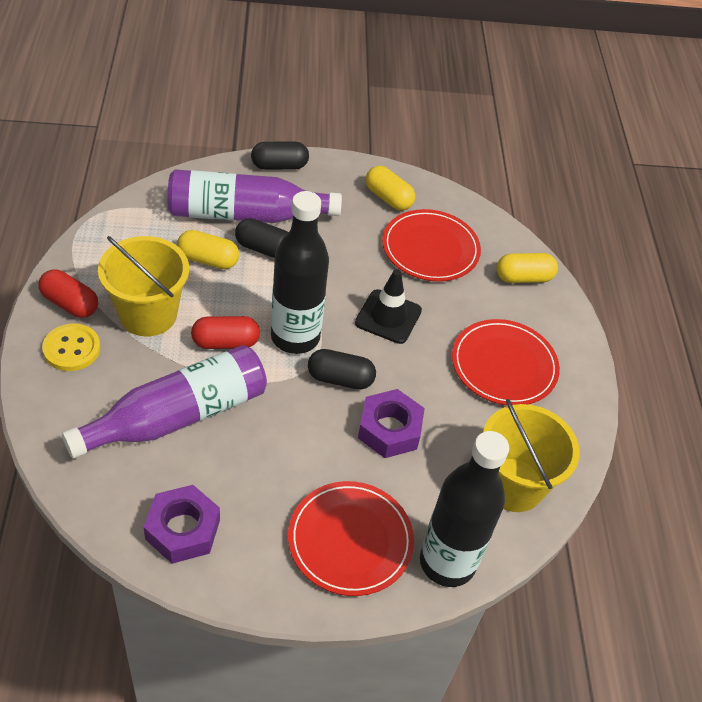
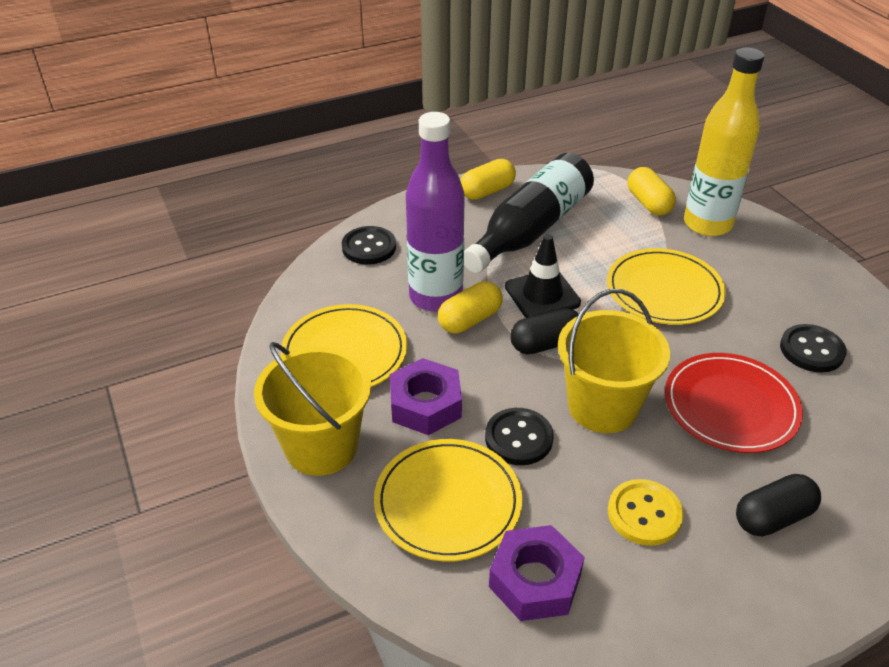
black bottle: [271,191,329,354] [420,431,509,587] = 2 -> [464,153,594,273] = 1
black button: none = 0 -> [342,226,396,265] [485,408,554,465] [780,324,846,373] = 3
black capsule: [235,218,288,258] [251,142,309,170] [308,349,376,390] = 3 -> [510,308,579,354] [736,474,821,536] = 2
purple bottle: [62,345,267,459] [168,169,342,223] = 2 -> [406,112,465,312] = 1
red capsule: [39,269,98,318] [191,316,260,349] = 2 -> none = 0
red plate: [288,481,414,596] [382,209,481,281] [452,319,560,406] = 3 -> [665,353,803,453] = 1
yellow bottle: none = 0 -> [684,48,764,236] = 1
yellow plate: none = 0 -> [281,304,407,387] [374,439,522,562] [607,248,726,325] = 3

